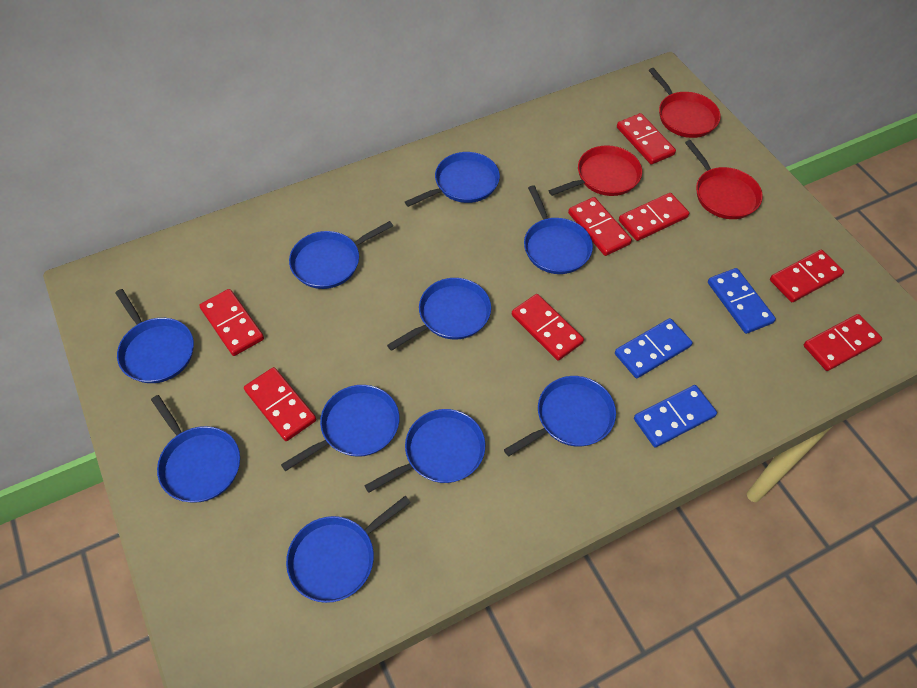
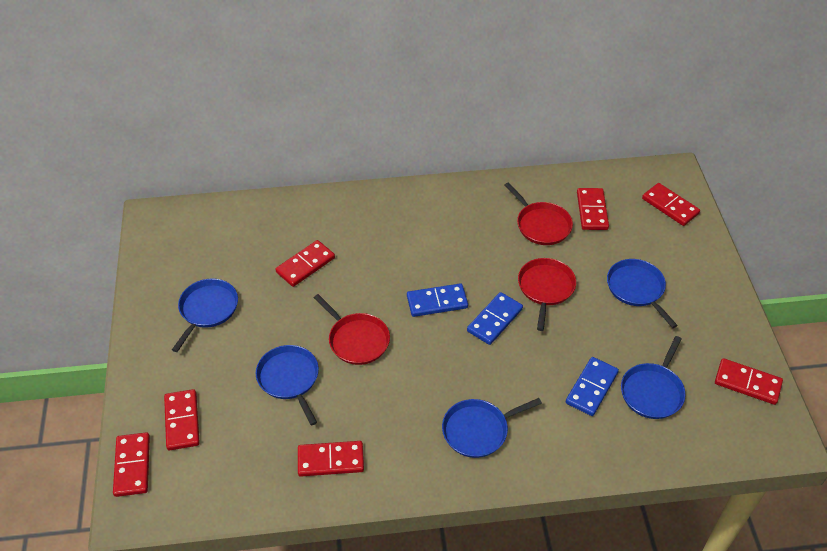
blue pan: [115,289,194,383] [151,395,240,503] [281,385,399,471] [286,496,411,603] [289,221,393,289] [364,409,485,493] [387,278,491,351] [405,152,500,207] [504,376,616,456] [524,185,593,274] = 10 -> [172,278,238,352] [256,345,319,425] [442,398,542,458] [607,259,678,328] [621,336,686,419] = 5
red domino: [199,289,264,356] [244,367,316,441] [512,294,584,361] [568,197,632,256] [617,113,676,164] [619,193,689,241] [770,250,844,302] [804,314,882,371] = 8 -> [113,432,150,497] [164,389,200,451] [276,240,335,287] [298,441,364,477] [577,188,609,230] [642,183,700,226] [715,358,783,405] = 7

